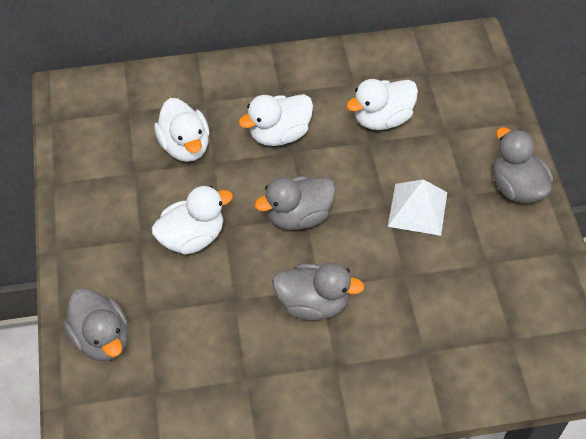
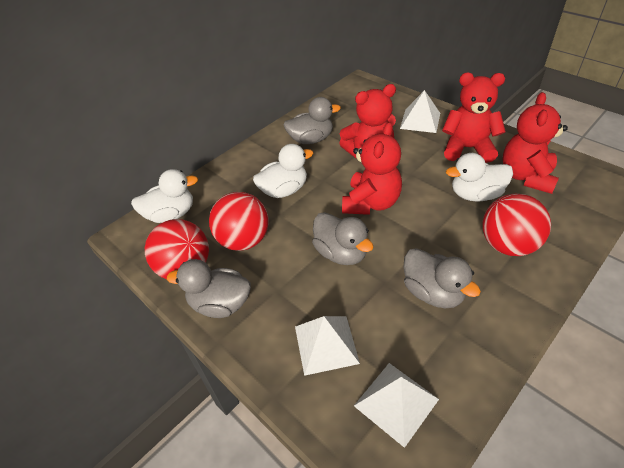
red ball: none = 0 -> [145,219,209,279] [209,192,269,251] [483,194,551,256] = 3
red teddy bear: none = 0 -> [339,84,396,158] [342,122,402,215] [442,73,506,163] [502,92,568,194] = 4
white duck: [151,186,233,255] [154,98,210,162] [239,94,313,146] [346,79,418,130] = 4 -> [131,169,198,223] [253,144,313,198] [446,153,513,202] = 3
white pyramid: [388,179,447,236] = 1 -> [295,316,360,376] [354,363,439,448] [400,90,440,133] = 3

